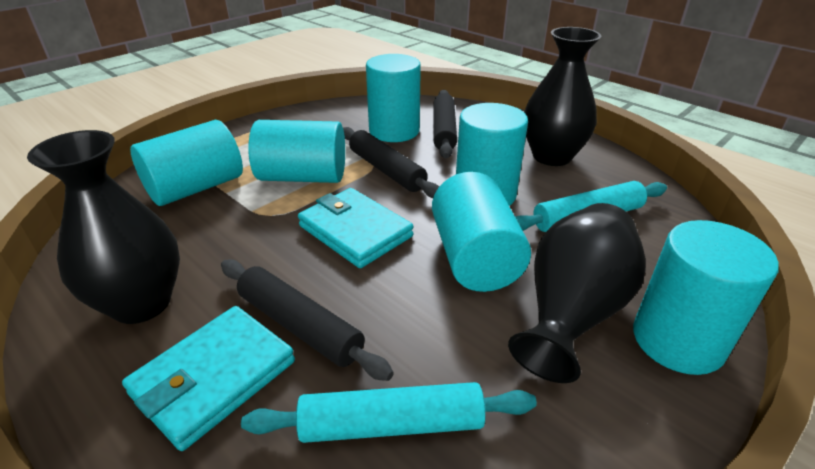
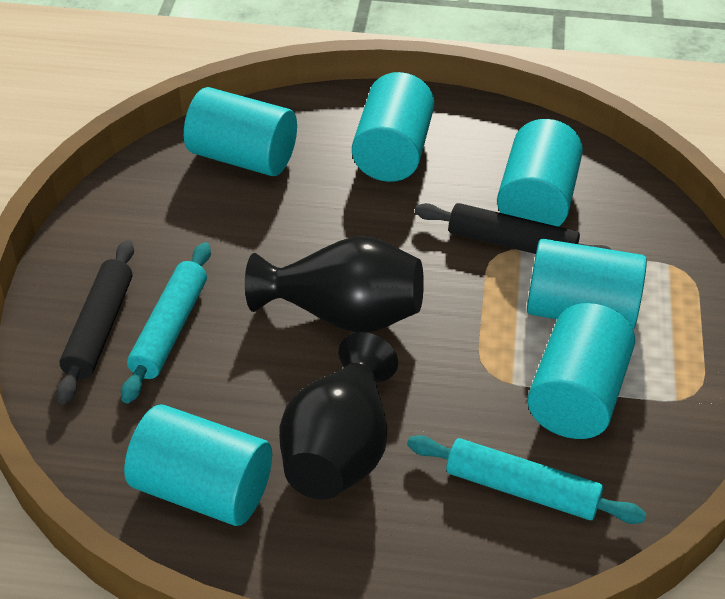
black rolling pin: [221,259,394,381] [343,127,439,198] [434,90,457,158] = 3 -> [56,240,134,404] [415,203,612,254] = 2
black vase: [27,130,180,324] [508,203,646,383] [524,27,601,166] = 3 -> [245,236,424,333] [279,332,398,500] = 2
turquoise wallet: [122,306,295,451] [298,188,414,268] = 2 -> none = 0

